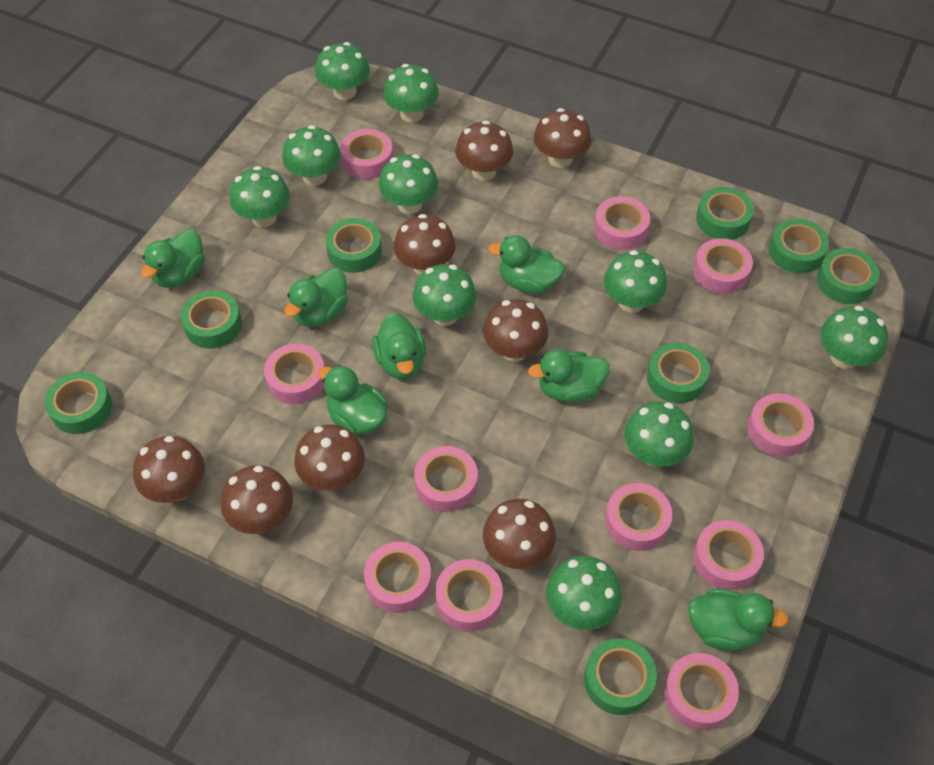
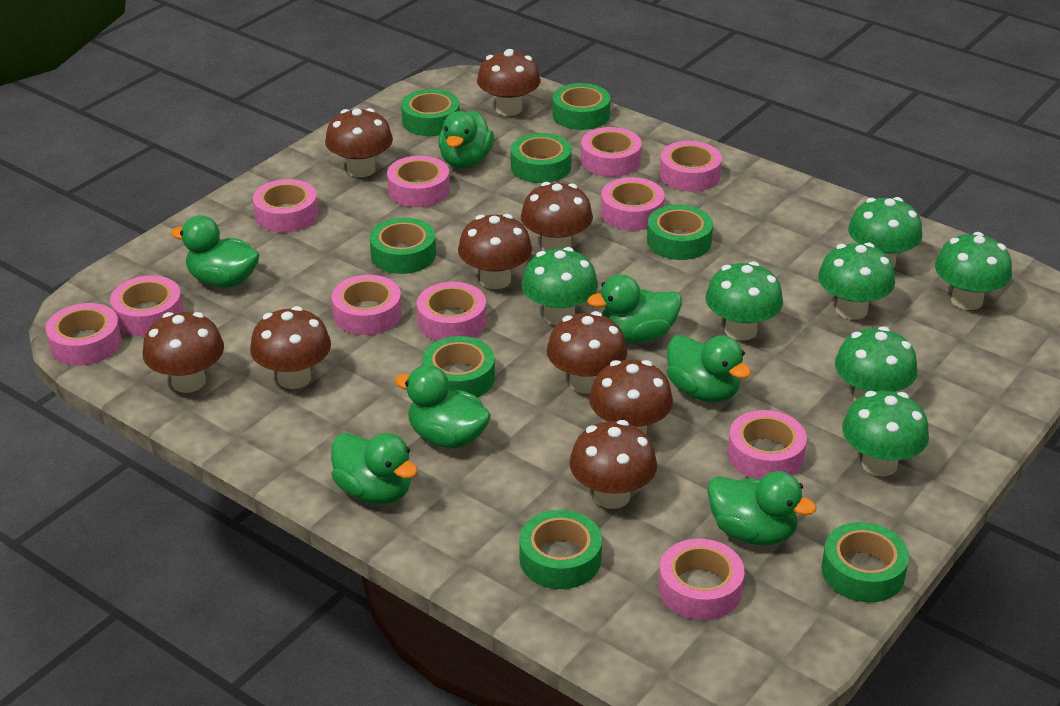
brown mushroom: [133,436,205,503] [221,465,293,534] [294,425,365,491] [394,214,456,275] [455,121,513,181] [483,299,548,362] [483,499,556,569] [534,108,591,168] = 8 -> [143,312,224,393] [250,306,331,389] [325,108,393,177] [458,214,532,289] [477,49,541,116] [521,182,593,251] [547,311,627,394] [569,420,657,509] [589,360,673,435] = 9
green mushroom: [230,166,290,227] [282,125,341,186] [315,42,370,100] [379,154,438,214] [383,64,439,123] [413,264,476,326] [546,556,622,630] [604,250,667,313] [624,402,694,467] [820,306,888,369] = 10 -> [522,247,598,325] [705,261,783,341] [818,243,895,320] [835,326,918,401] [842,391,929,477] [848,197,922,268] [935,232,1012,310] = 7

